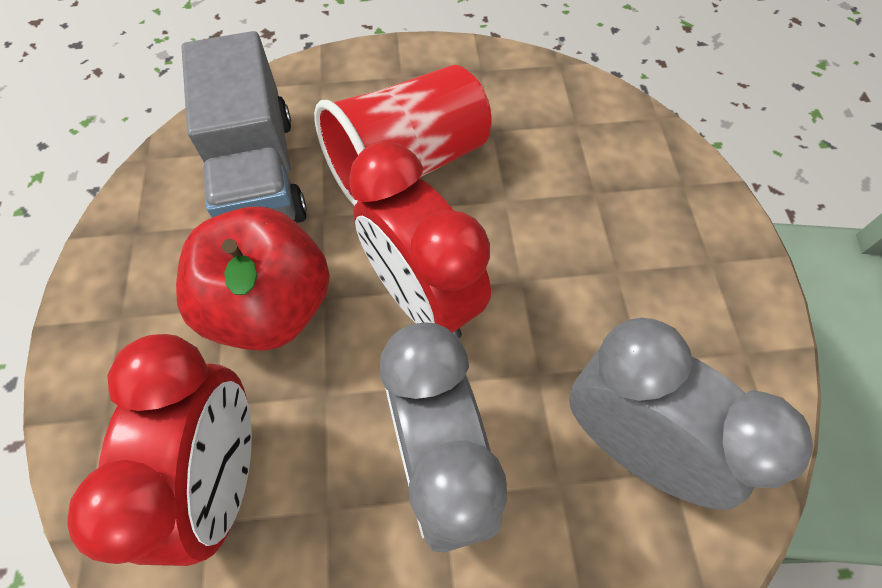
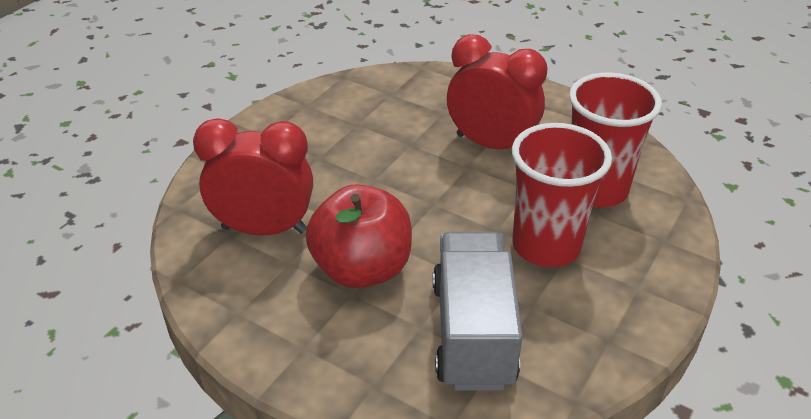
grey clock: [380,322,507,553] [569,318,813,510] = 2 -> none = 0
red cup: [314,65,492,206] = 1 -> [512,123,612,267] [569,73,662,207] = 2

